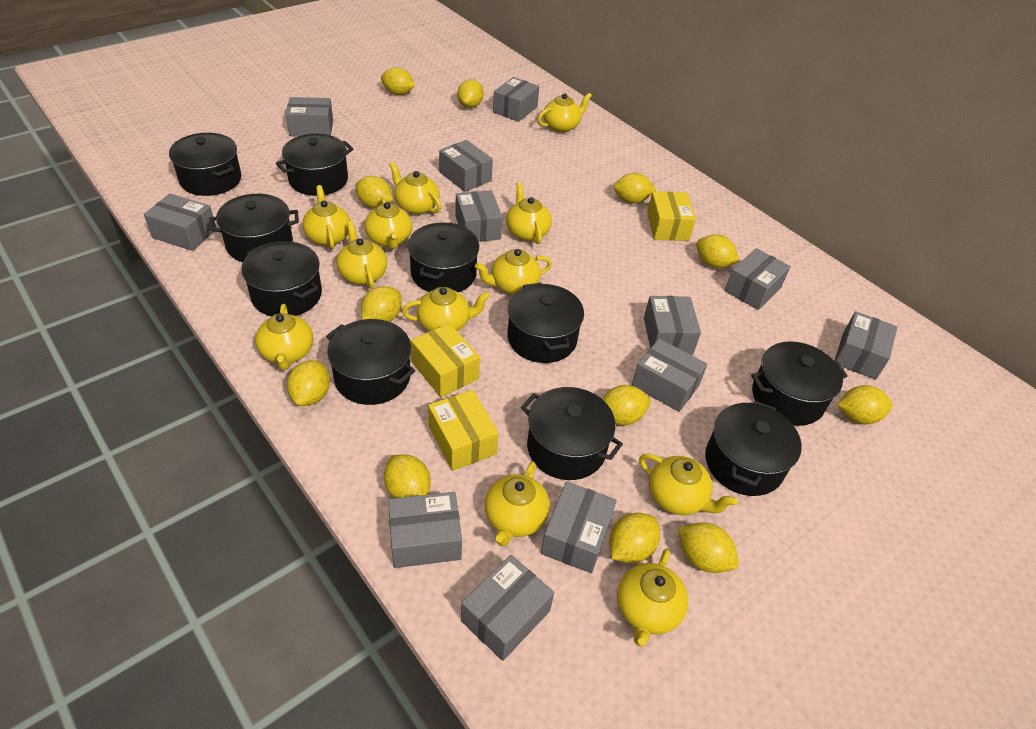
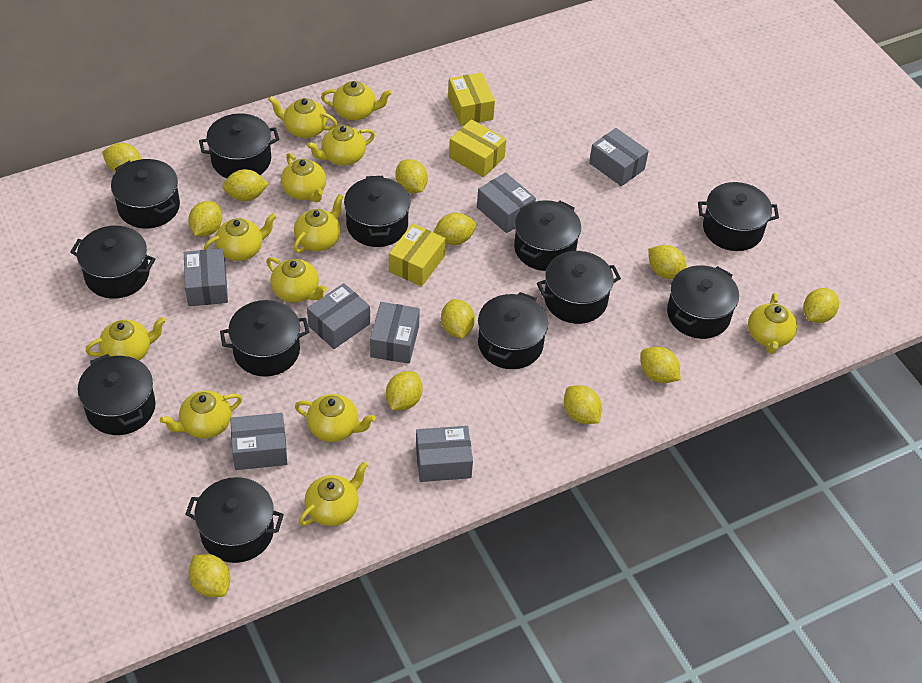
black pot: [169,133,241,196] [209,194,299,262] [241,241,322,317] [276,134,353,196] [326,319,415,405] [408,222,479,292] [507,283,584,363] [521,387,623,480] [705,401,802,496] [751,341,848,426] = 10 -> [70,226,155,299] [78,354,156,435] [111,159,180,229] [185,477,284,563] [199,113,279,178] [220,300,309,377] [344,176,410,247] [478,292,548,369] [514,200,581,271] [537,251,621,324] [667,265,739,339] [698,182,779,251] = 12
grey box: [144,194,216,251] [286,97,333,136] [388,492,462,568] [439,140,493,192] [455,190,503,242] [461,555,554,661] [493,77,539,122] [541,482,617,573] [632,339,707,412] [644,296,701,355] [725,248,791,310] [835,311,897,380] = 12 -> [184,249,228,306] [230,413,287,470] [307,283,370,349] [370,302,420,364] [416,426,473,482] [477,172,536,233] [589,128,649,186] = 7

